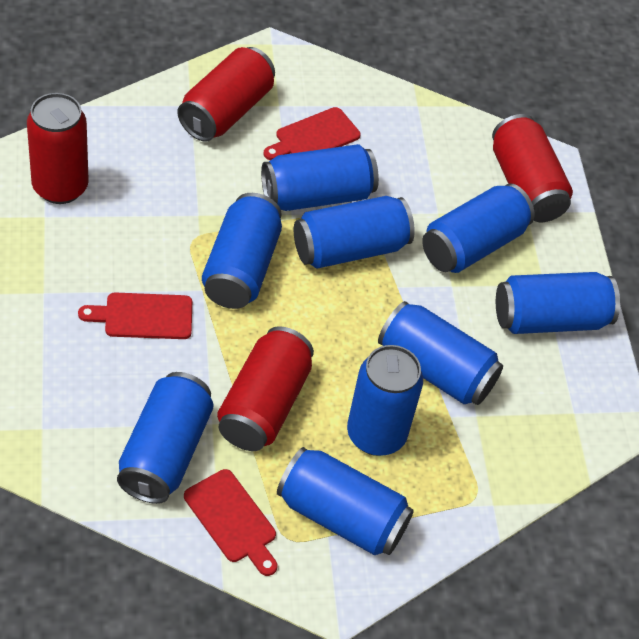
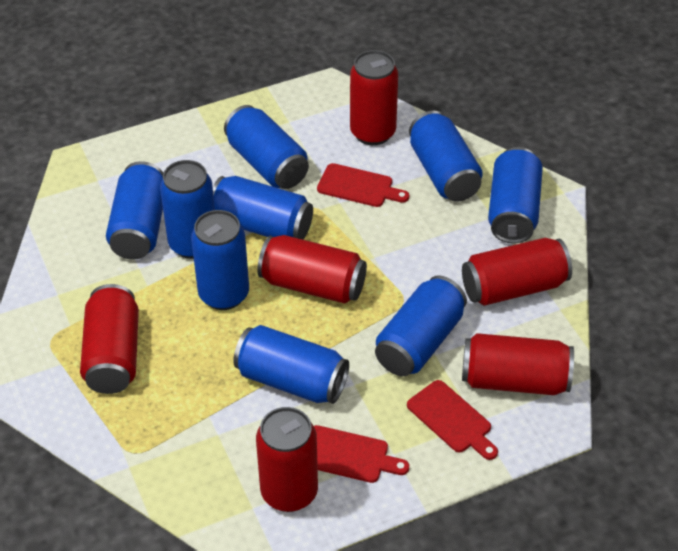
red can: [27,93,89,204] [177,47,275,142] [217,326,314,451] [492,114,573,222] = 4 -> [80,284,139,394] [256,407,318,512] [257,235,367,304] [350,50,398,145] [462,238,572,306] [462,333,574,395] = 6

